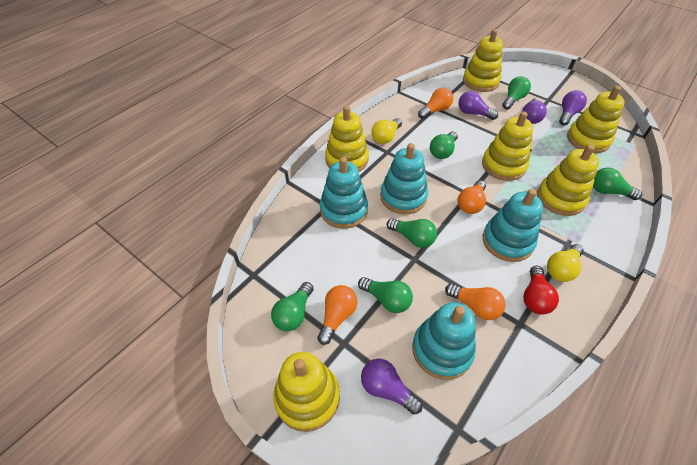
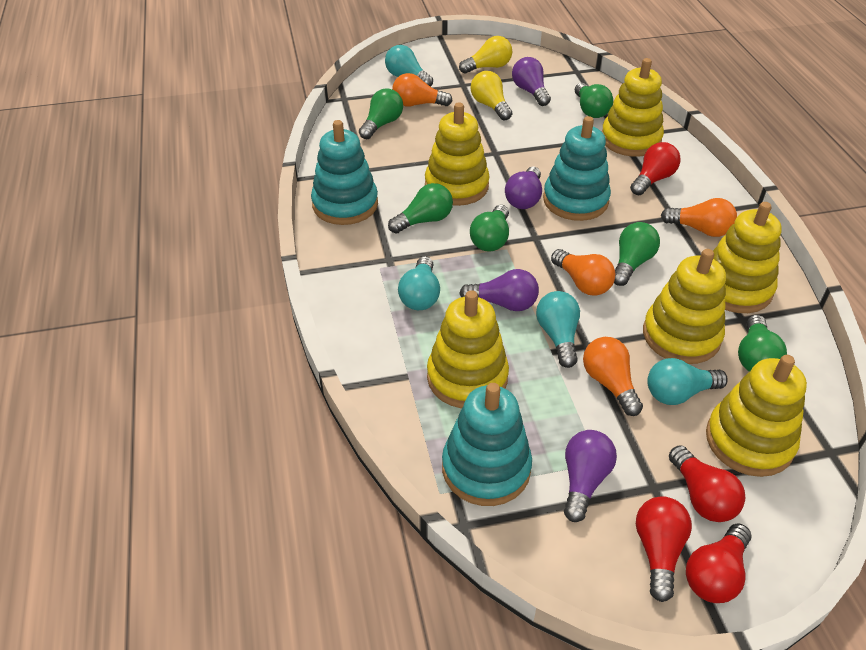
red light bulb: [523,266,559,315] = 1 -> [630,142,681,195] [636,496,692,602] [669,445,745,522] [686,523,752,603] = 4
turquoise light bulb: none = 0 -> [385,45,433,87] [398,256,440,310] [536,291,580,368] [647,358,728,405] = 4
turquoise stacking toy: [320,157,368,229] [380,143,428,214] [412,302,476,380] [483,189,543,262] = 4 -> [311,120,378,225] [442,383,532,506] [543,116,611,221] = 3

